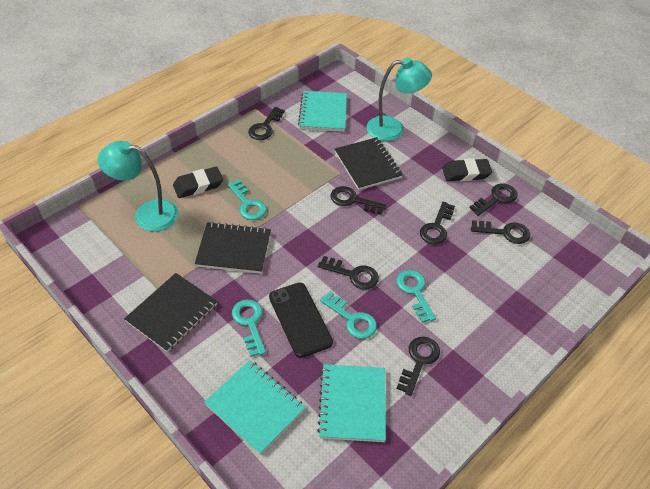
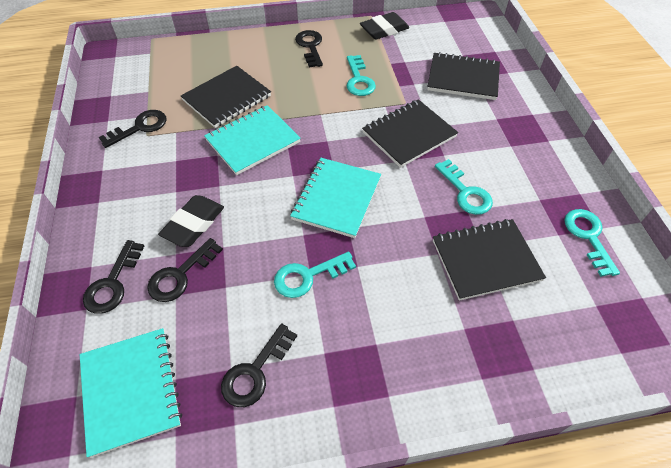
black key: [248,107,285,140] [318,256,379,289] [330,186,386,215] [397,337,440,396] [420,202,455,245] [470,184,518,216] [471,220,530,244] = 7 -> [83,240,144,314] [99,110,166,148] [147,238,223,302] [221,323,297,407] [295,30,323,67] = 5
black notebook: [124,273,218,352] [195,222,271,274] [335,137,403,190] = 3 -> [181,66,271,128] [362,99,458,168] [427,52,500,100] [433,219,546,301] = 4
black phone: [269,283,333,358] = 1 -> none = 0
turquoise lamp: [98,141,178,232] [366,58,432,141] = 2 -> none = 0

